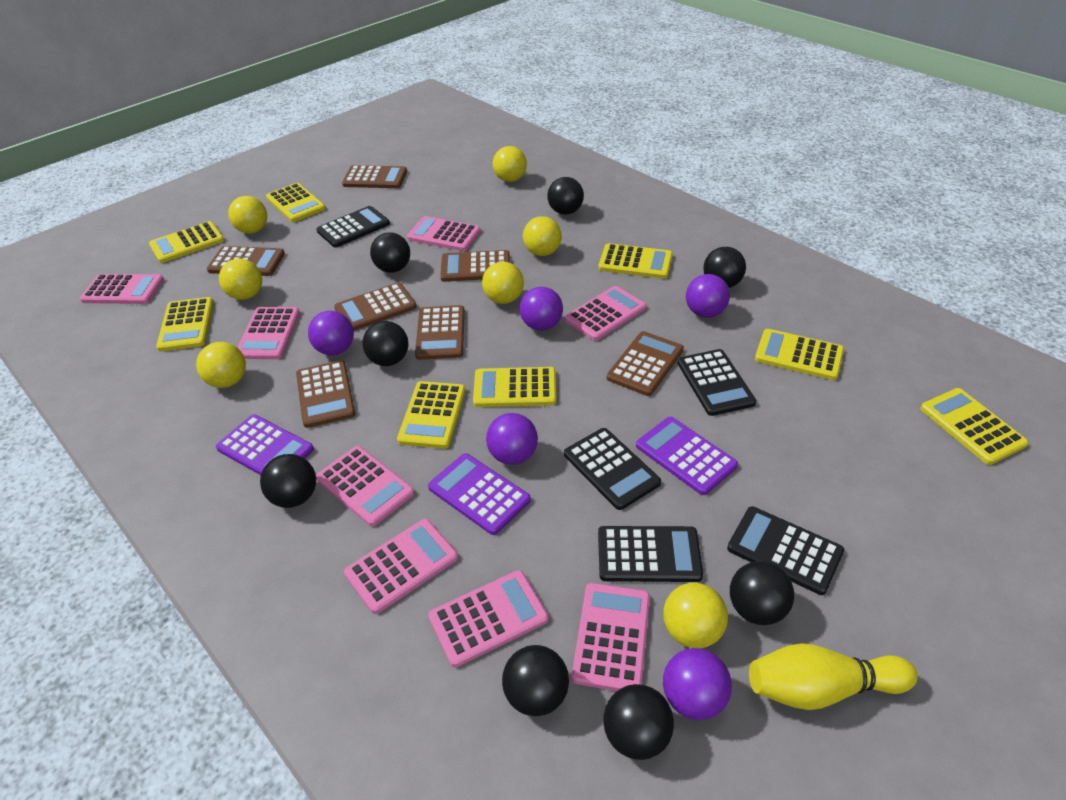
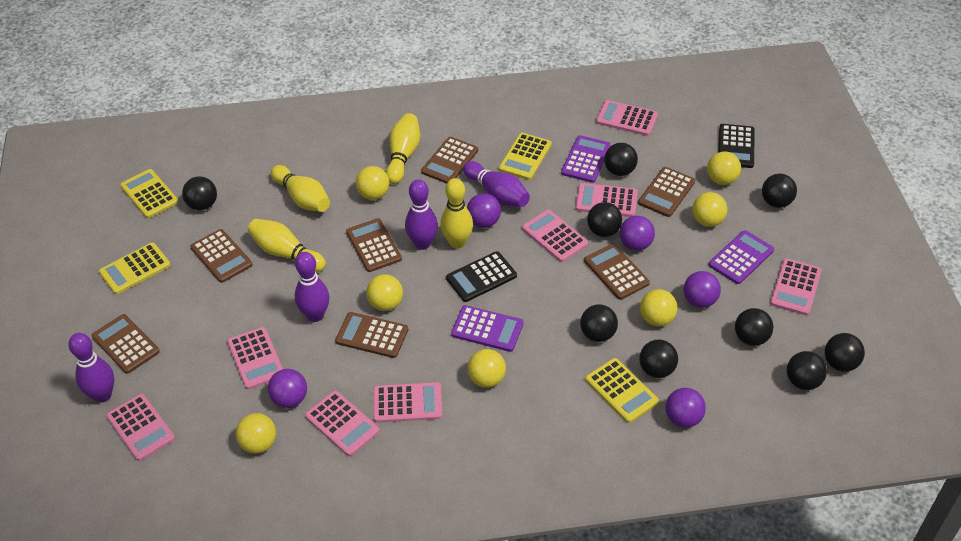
black ball: [260,454,316,508] [362,321,408,366] [370,232,410,273] [502,645,569,716] [547,177,584,215] [603,684,674,760] [703,247,746,288] [730,561,794,625] = 8 -> [182,176,217,210] [580,304,618,342] [587,202,622,237] [604,143,638,176] [639,339,678,378] [735,308,773,346] [762,174,797,208] [787,351,827,390] [825,333,865,372] = 9
black calculator: [317,206,390,248] [564,428,661,510] [598,526,703,582] [677,349,756,416] [727,506,845,595] = 5 -> [446,251,517,302] [718,124,755,168] = 2
purple bowling pin: none = 0 -> [68,333,114,403] [295,252,330,322] [405,179,438,250] [463,161,530,207] = 4
yellow bowling pin: [749,643,918,710] = 1 -> [248,219,326,272] [271,165,330,212] [386,113,420,184] [440,178,473,248] = 4
yellow calculator: [149,221,224,263] [156,297,214,352] [266,183,326,222] [397,381,466,449] [473,367,556,407] [598,243,673,279] [755,329,844,380] [920,388,1029,465] = 8 -> [99,242,171,294] [120,169,179,218] [499,133,552,180] [585,358,659,423] = 4

